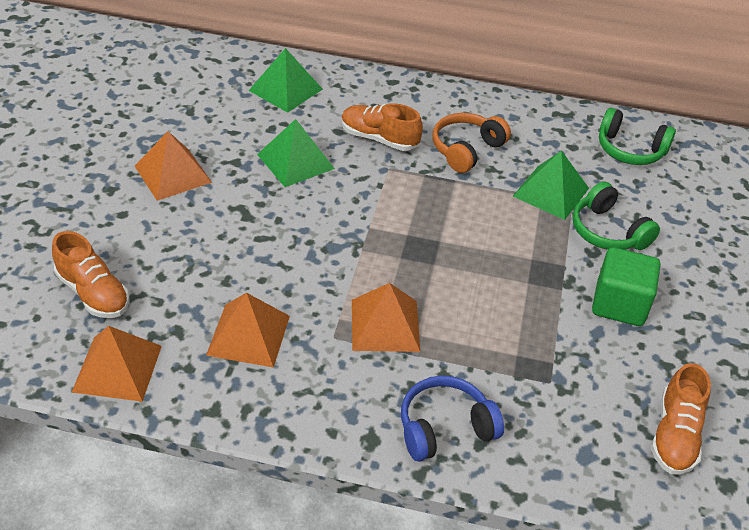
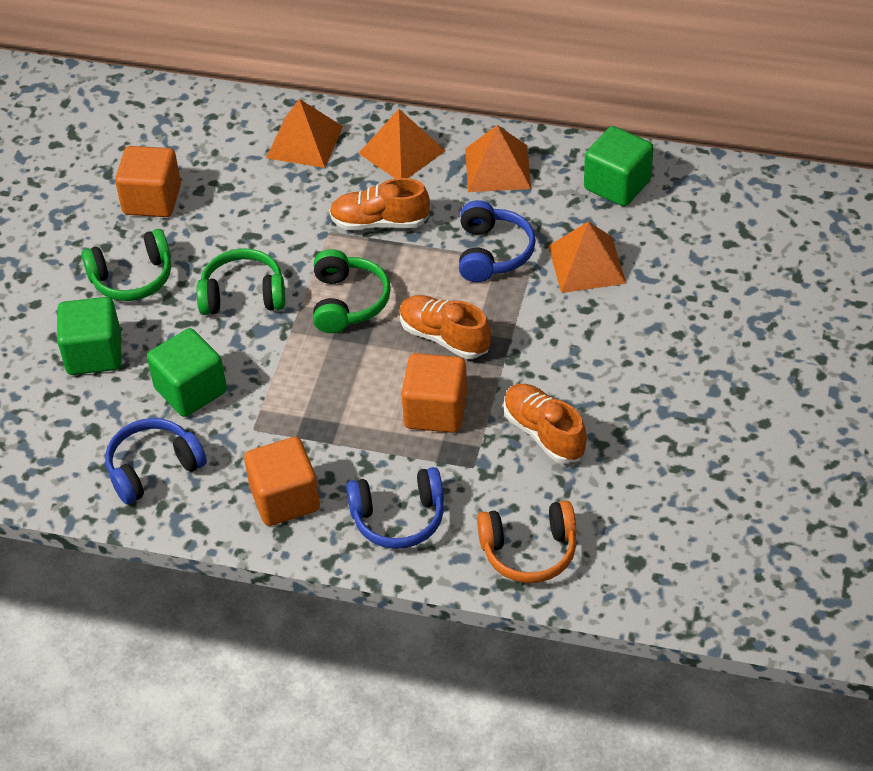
blue headphones: [401,376,504,461] = 1 -> [105,418,207,504] [346,467,444,549] [459,200,536,282] = 3
green cube: [592,247,660,326] = 1 -> [57,297,122,375] [147,328,227,417] [584,126,653,206] = 3
green headphones: [573,182,660,250] [599,108,676,165] = 2 -> [81,229,171,301] [197,248,285,315] [313,249,391,333] = 3
green pyramid: [249,48,323,113] [257,119,335,187] [513,150,589,220] = 3 -> none = 0
orange cube: none = 0 -> [115,146,181,217] [244,437,320,526] [401,353,467,433] = 3

